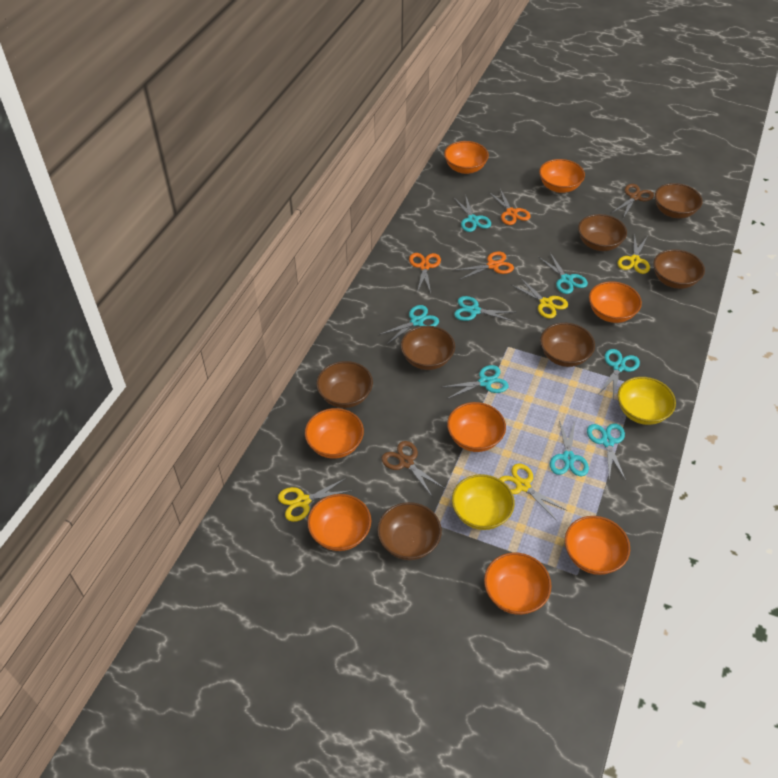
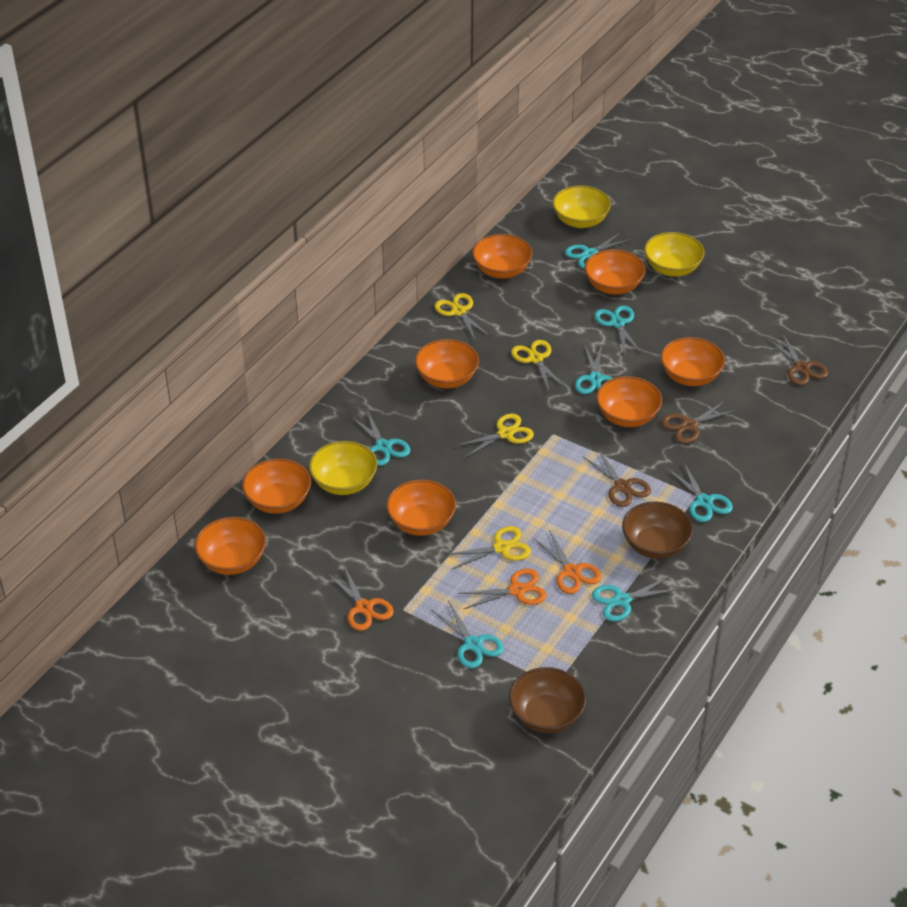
brown bowl: [316,361,373,408] [377,502,442,560] [401,326,455,370] [540,323,595,367] [578,214,627,251] [653,249,705,289] [655,183,703,218] = 7 -> [509,667,586,733] [622,501,693,559] = 2
brown scissors: [382,441,444,496] [612,184,654,217] = 2 -> [583,449,651,507] [661,400,738,444] [767,333,828,385] = 3
turquoise scissors: [378,305,439,344] [442,365,509,399] [453,194,491,232] [454,296,517,322] [538,253,588,294] [550,420,589,476] [587,423,626,481] [599,349,640,399] = 8 -> [351,410,410,466] [432,601,504,668] [565,232,632,269] [575,345,613,394] [592,576,680,621] [594,305,642,354] [667,461,733,522] = 7
yellow bowl: [452,474,515,530] [618,377,676,425] = 2 -> [309,441,377,495] [552,186,611,228] [644,232,705,277] = 3

